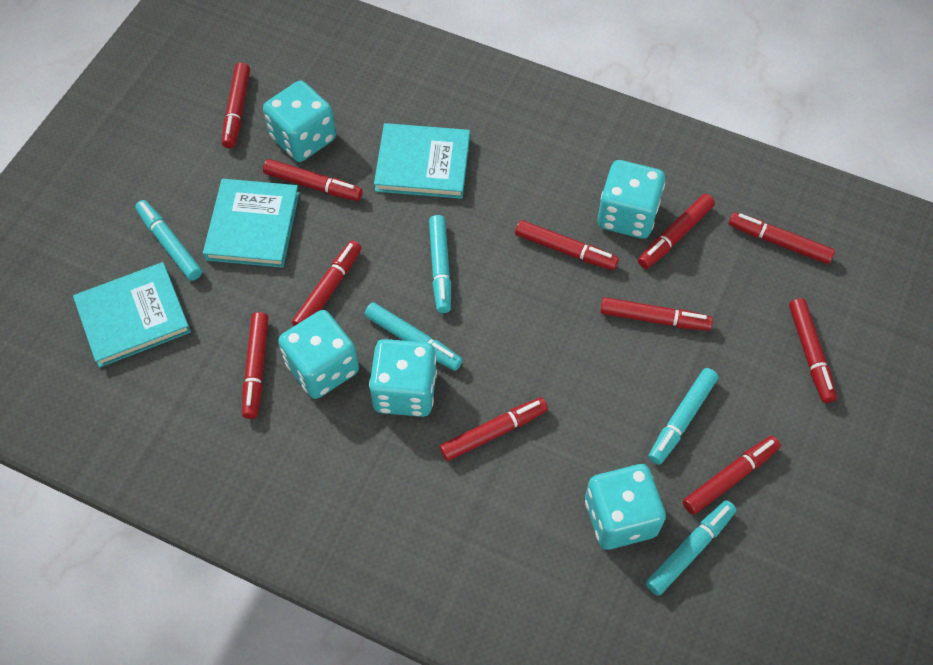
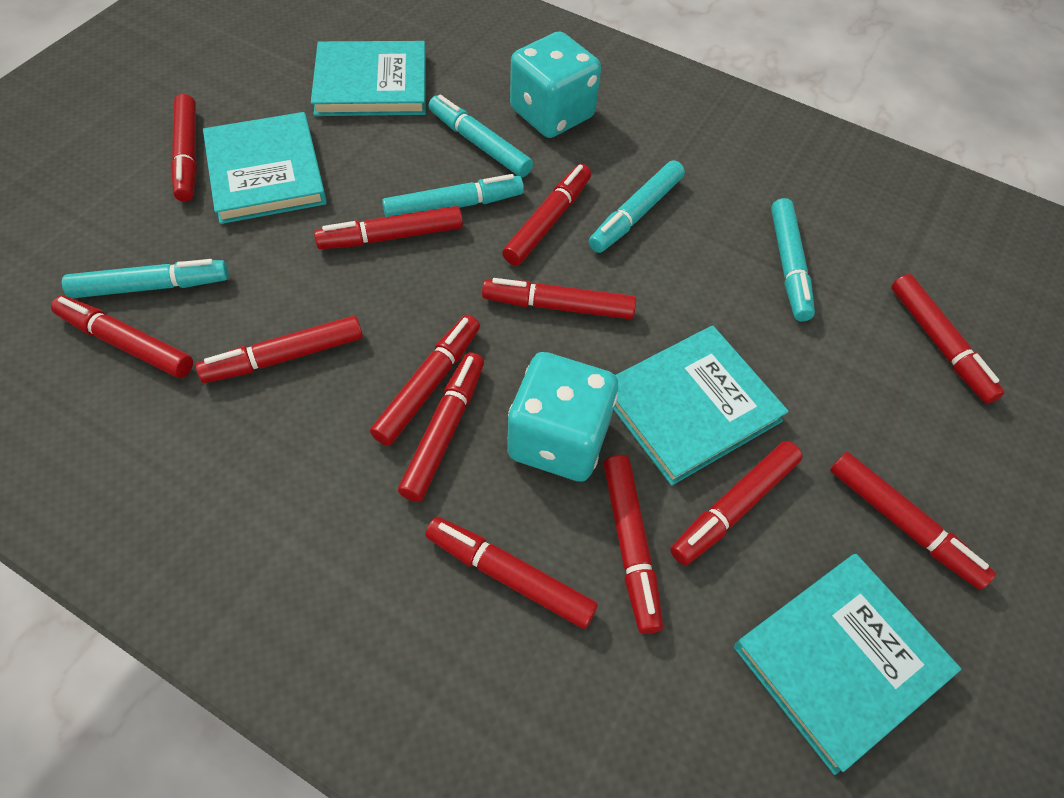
red marker: [222,62,250,148] [242,312,269,419] [263,159,363,201] [292,241,361,326] [440,397,548,461] [515,220,619,270] [600,297,713,331] [638,194,715,269] [683,436,781,515] [728,212,835,264] [789,298,837,403] = 11 -> [51,296,193,378] [171,94,197,202] [196,316,363,383] [314,206,463,249] [370,315,480,446] [398,352,484,502] [425,517,598,629] [482,278,636,319] [502,164,591,266] [604,455,663,634] [670,441,802,566] [830,452,996,590] [891,274,1005,404] = 13
turquoise book: [73,262,191,368] [203,179,299,268] [374,123,470,199] = 3 -> [203,112,327,224] [311,41,426,116] [613,326,789,485] [734,554,961,775] = 4
turquoise dice: [263,81,336,162] [278,310,359,399] [369,339,437,417] [585,464,666,550] [598,160,665,238] = 5 -> [507,352,618,482] [510,31,601,138] = 2

